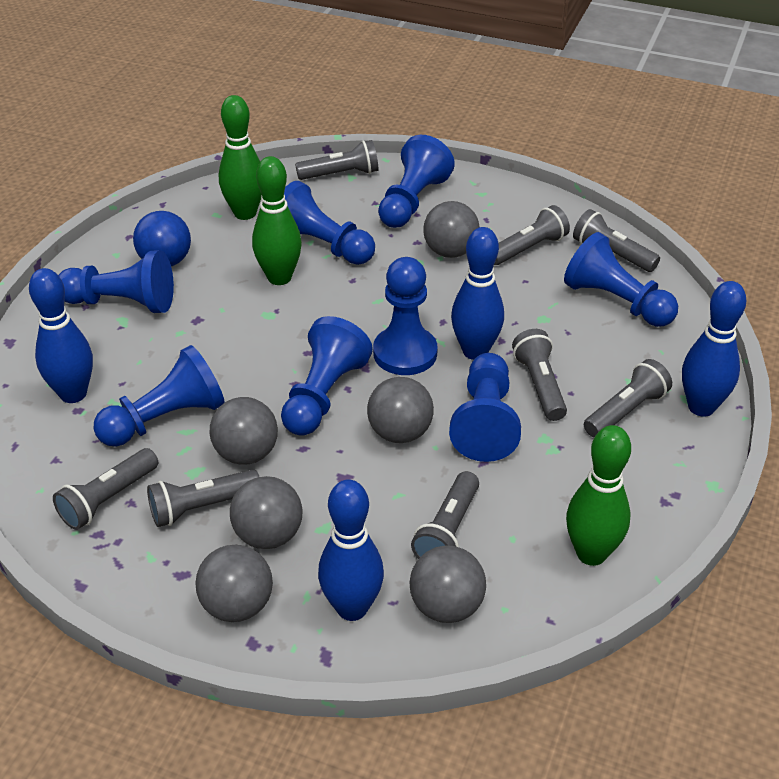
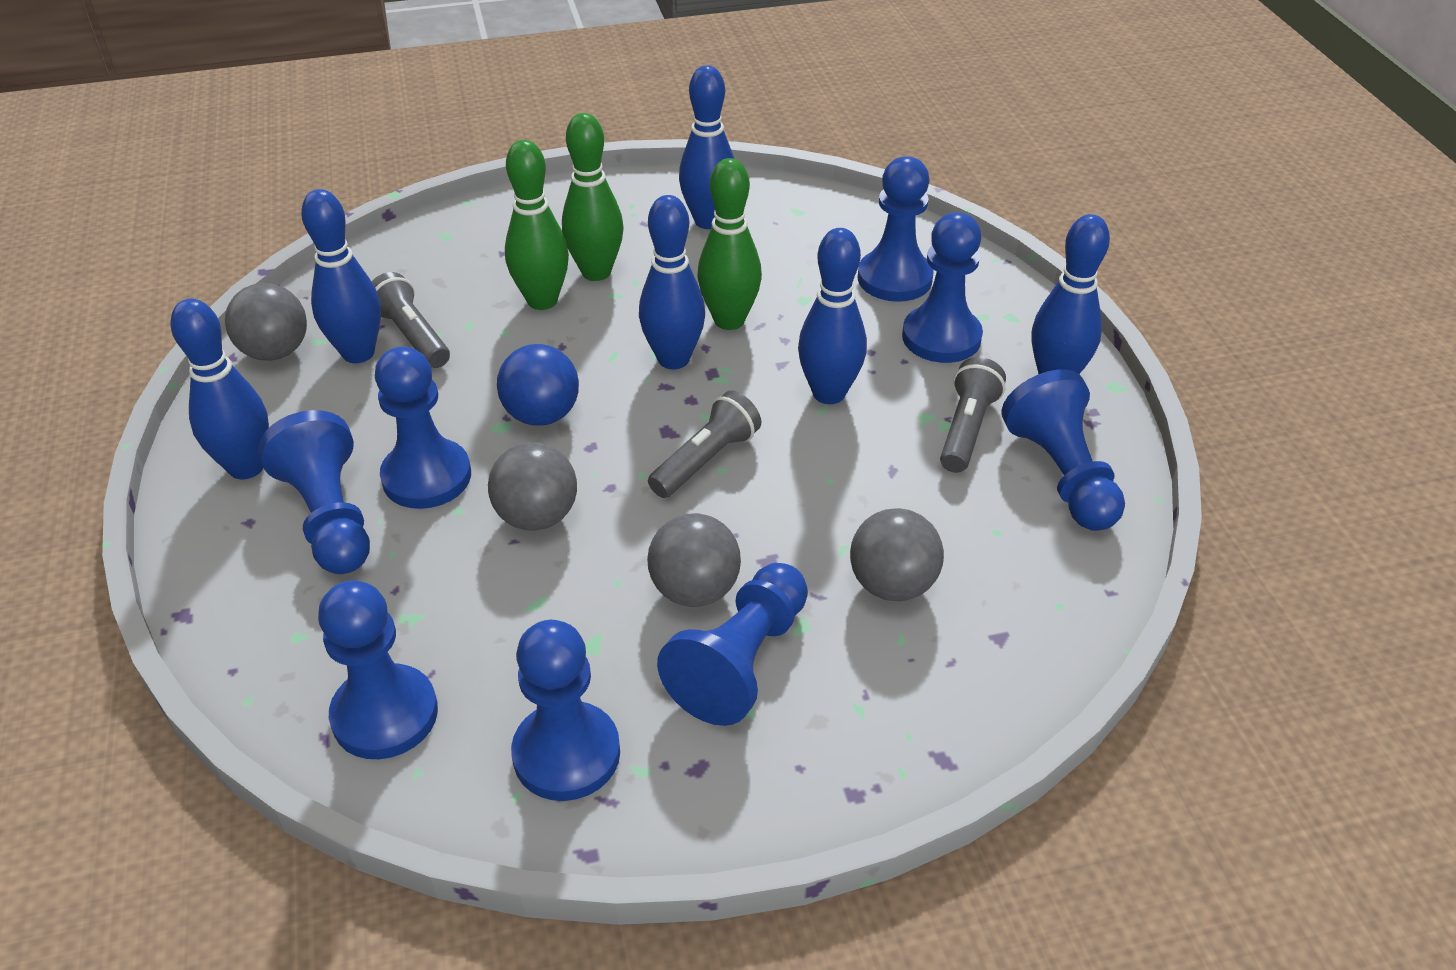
blue bowling pin: [29,268,93,403] [318,480,384,621] [451,227,504,360] [682,281,746,417] = 4 -> [170,299,269,479] [301,189,381,363] [639,195,705,369] [679,65,734,229] [798,228,867,404] [1032,214,1110,374] = 6
grey ball: [195,545,273,622] [210,397,278,464] [230,476,302,549] [367,377,434,443] [410,545,486,623] [423,201,480,258] = 6 -> [225,283,307,361] [488,442,577,531] [647,513,741,607] [850,508,944,601] = 4
grey flashlight: [53,448,158,530] [147,470,259,527] [295,140,378,180] [411,471,479,559] [494,205,570,265] [512,329,567,421] [573,209,660,272] [584,359,672,437] = 8 -> [372,272,450,368] [648,391,761,498] [940,357,1006,473] = 3

